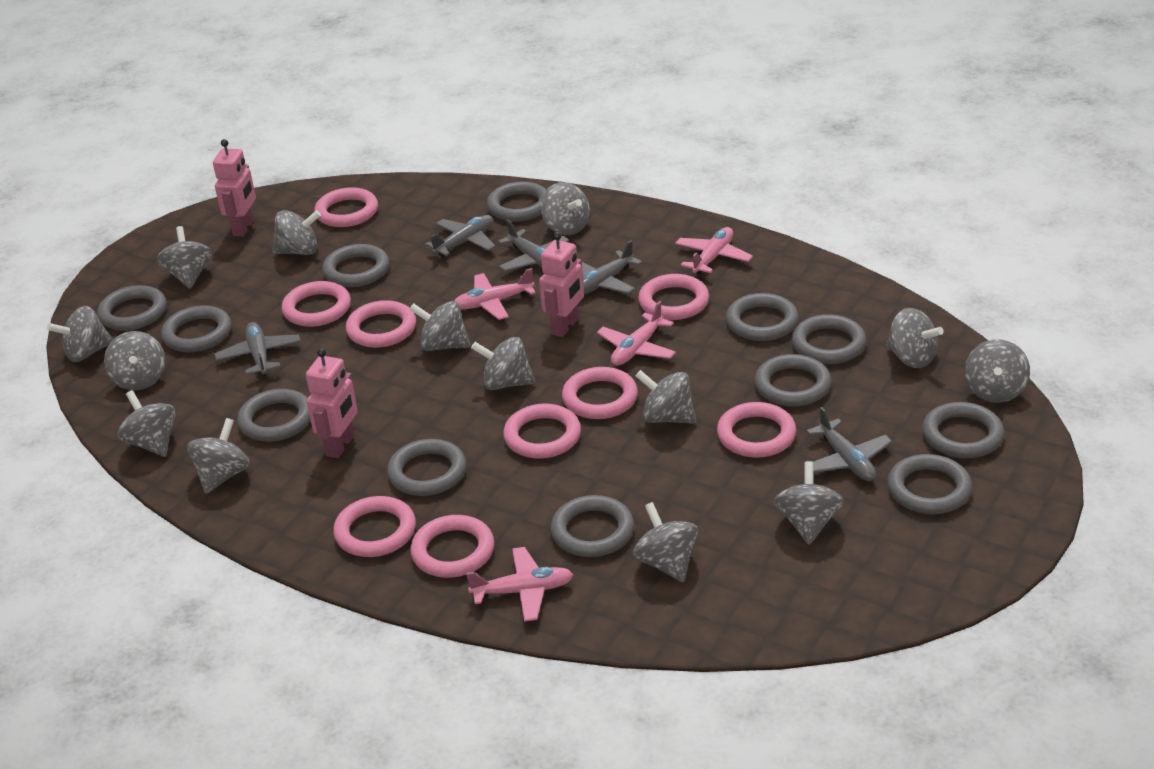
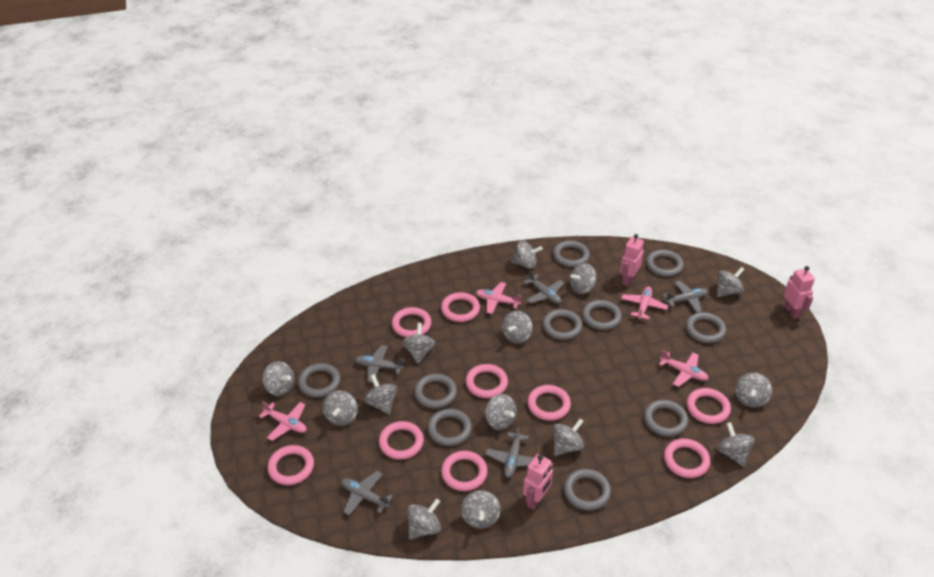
grey ring: [97,285,167,331] [161,305,232,352] [237,389,311,442] [322,244,389,287] [387,439,466,496] [487,182,547,222] [551,495,634,557] [726,293,799,341] [755,354,831,407] [792,314,866,364] [888,454,972,514] [922,402,1004,458] = 12 -> [298,363,341,397] [414,374,457,409] [427,409,472,446] [542,309,582,340] [553,240,590,267] [563,469,611,510] [582,300,622,330] [644,400,688,437] [646,250,684,277] [686,312,726,343] = 10

